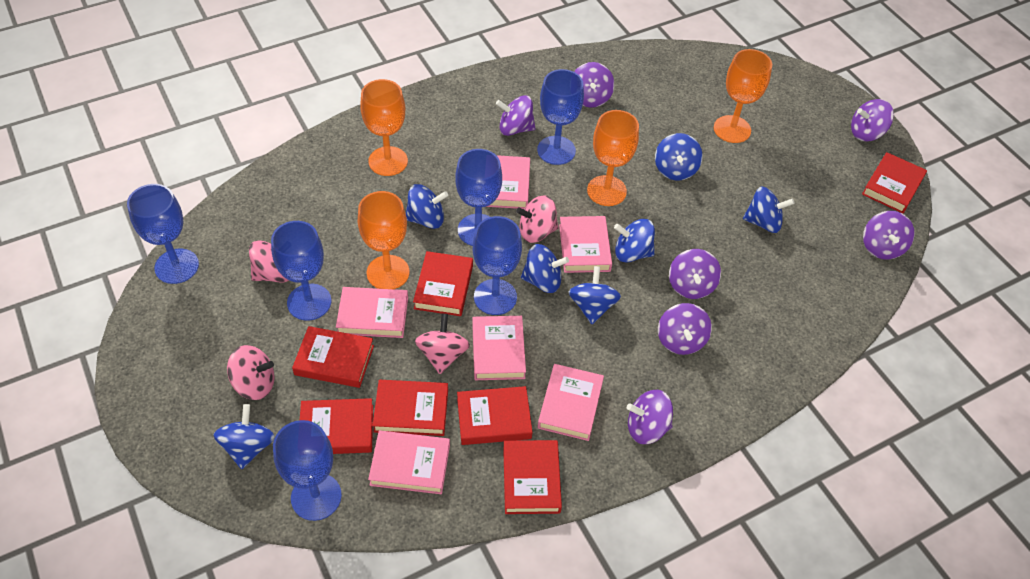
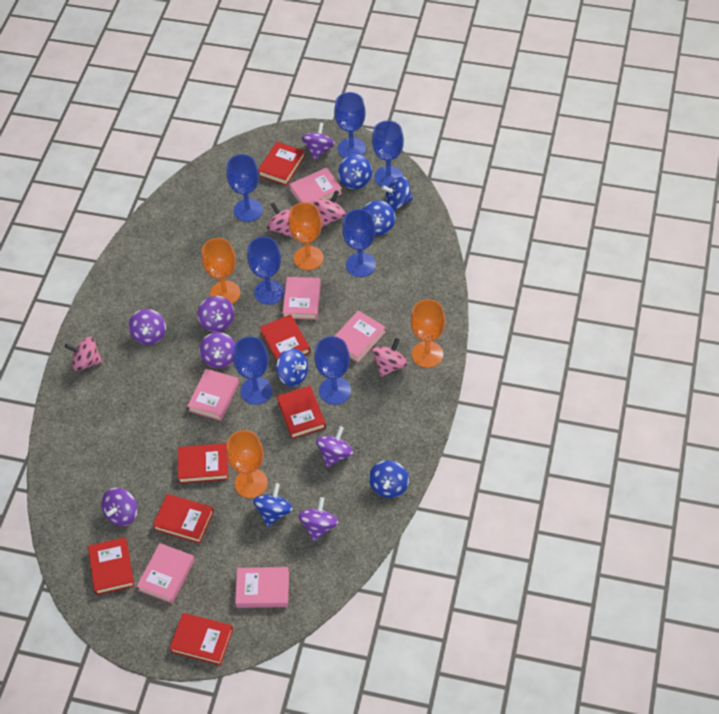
blue goblet: [127,184,199,284] [271,221,332,321] [273,420,342,521] [455,149,502,246] [473,216,522,315] [537,69,584,165] = 6 -> [226,154,263,222] [233,336,272,405] [247,237,284,305] [314,336,351,405] [334,92,366,158] [342,209,376,277] [372,120,404,187] = 7
blue spinning top: [214,404,275,469] [406,184,448,229] [521,244,569,293] [568,266,621,324] [614,219,655,263] [655,133,703,180] [743,187,795,233] = 7 -> [253,483,293,527] [276,348,308,386] [338,155,372,189] [363,200,395,235] [369,460,409,498] [382,177,413,210] = 6

